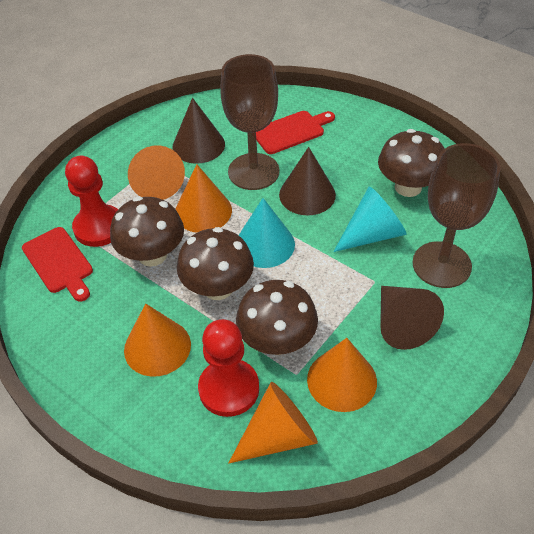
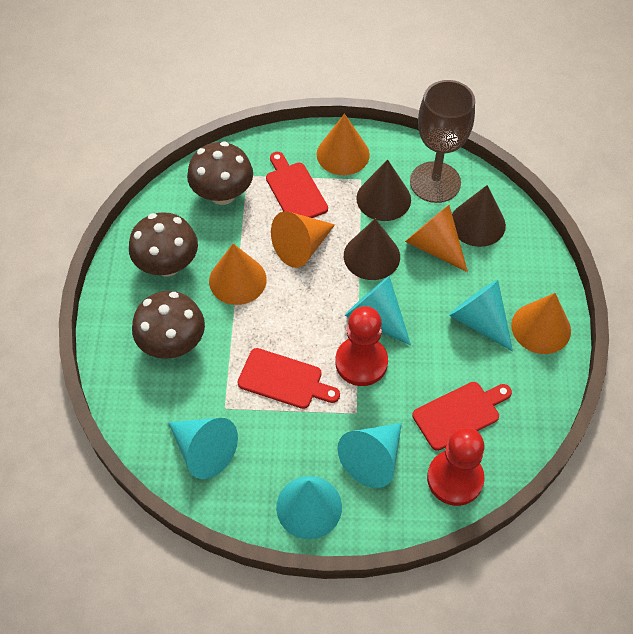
brown goblet: [220,54,279,190] [412,143,501,288] = 2 -> [410,80,475,203] = 1
brown mushroom: [110,196,184,267] [177,227,254,300] [236,280,318,355] [378,129,445,197] = 4 -> [129,212,198,276] [132,291,205,359] [187,141,253,205] = 3
red cutting board: [22,227,93,302] [256,111,335,154] = 2 -> [238,348,340,409] [266,152,328,218] [412,382,512,451] = 3
turquoise cone: [239,198,295,268] [333,186,407,252] = 2 -> [168,418,238,479] [276,476,342,539] [338,423,402,488] [344,276,411,345] [449,280,513,352] = 5

